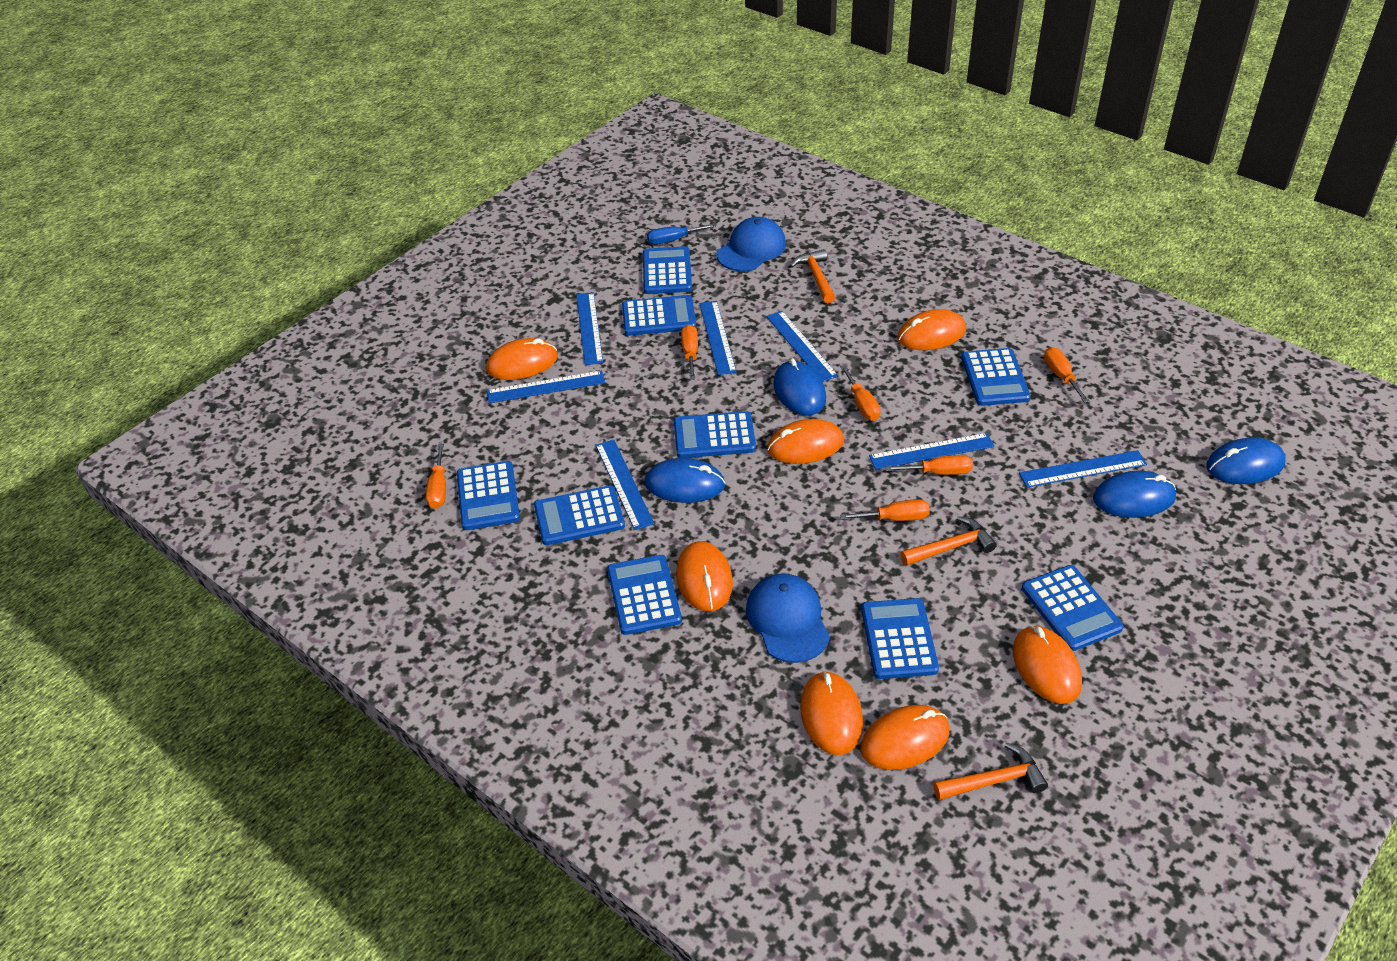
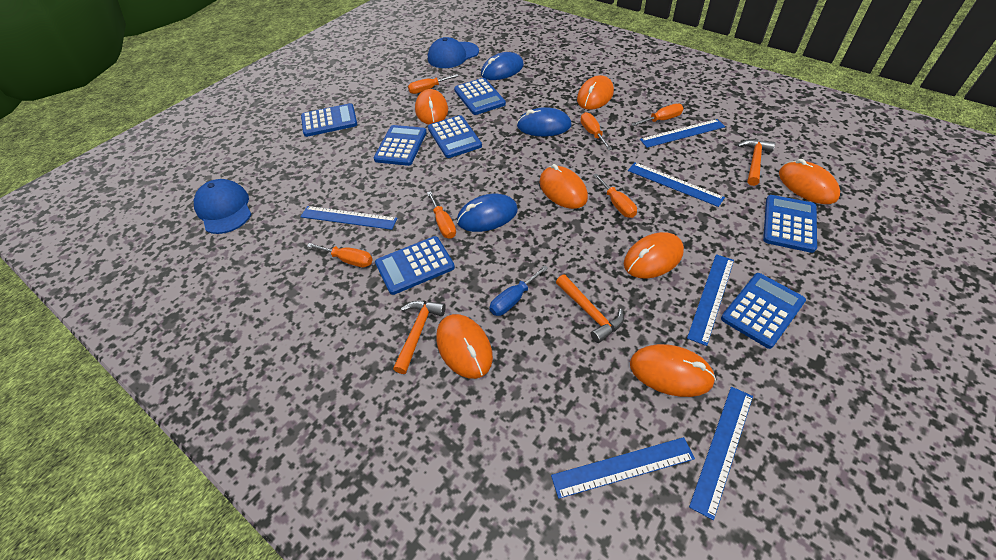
blue calculator: [457,461,520,530] [534,485,625,545] [607,555,682,635] [622,295,696,336] [643,246,692,294] [674,411,756,458] [861,598,939,679] [961,348,1031,406] [1022,565,1123,651] = 9 -> [301,103,357,137] [374,125,427,166] [375,236,455,295] [428,115,482,158] [454,78,506,115] [721,273,806,349] [763,195,817,253] = 7
blue mouse: [645,458,726,503] [773,358,826,416] [1093,471,1176,518] [1206,437,1286,484] = 4 -> [457,194,518,232] [481,52,524,80] [517,107,572,136] = 3
blue ruler: [487,370,605,403] [576,292,603,365] [596,440,654,530] [699,301,736,375] [766,311,838,382] [869,433,995,470] [1019,450,1147,488] = 7 -> [300,206,397,230] [551,437,695,499] [628,162,725,207] [640,119,725,148] [687,254,734,346] [689,387,753,520] = 6

